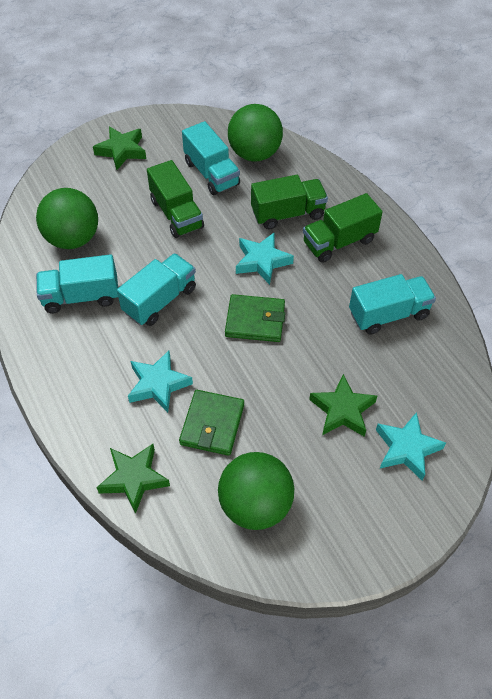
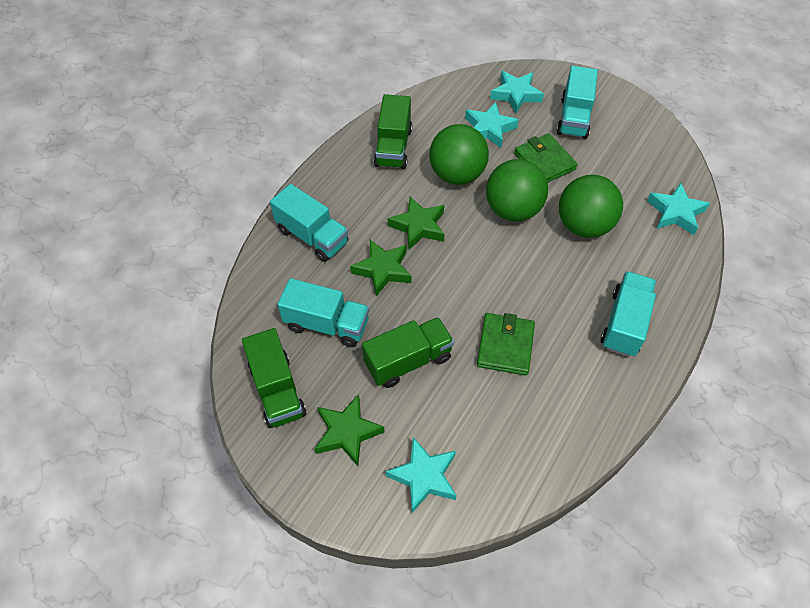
turquoise star: [128,351,193,413] [236,233,294,285] [376,412,446,481] = 3 -> [386,437,457,513] [465,102,519,148] [490,71,544,113] [647,183,710,235] = 4

